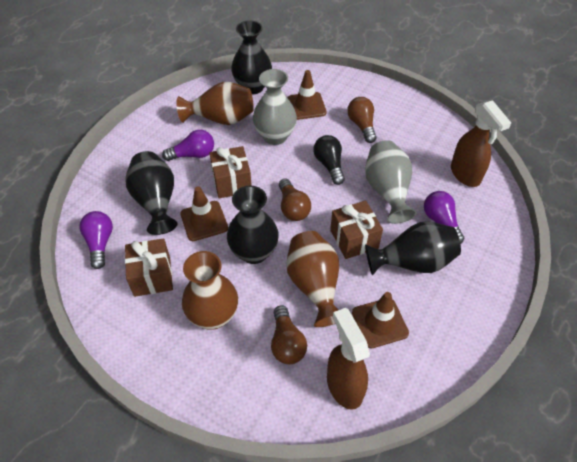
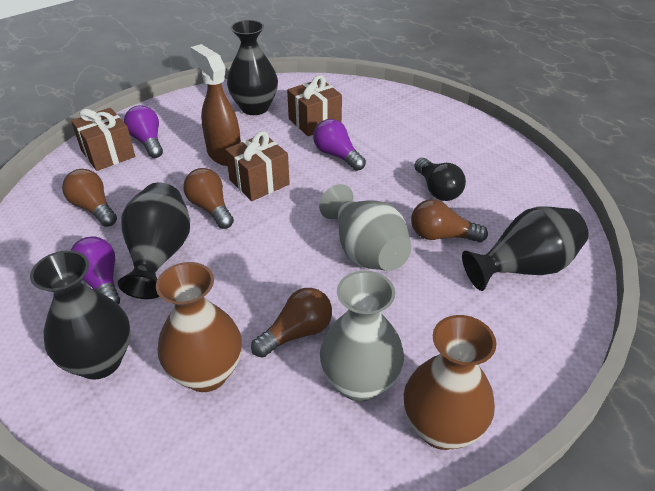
brown light bulb: [271,305,307,364] [279,179,311,221] [347,97,377,143] = 3 -> [62,169,117,227] [183,168,234,229] [251,288,332,358] [411,199,488,243] = 4
brown spray bottle: [327,308,370,410] [451,100,511,187] = 2 -> [190,44,241,166] = 1
brown traffic cone: [180,186,228,241] [287,70,326,120] [352,292,409,349] = 3 -> none = 0
brown vase: [177,82,254,125] [182,251,238,329] [286,231,339,327] = 3 -> [156,262,242,392] [404,315,496,450] = 2

